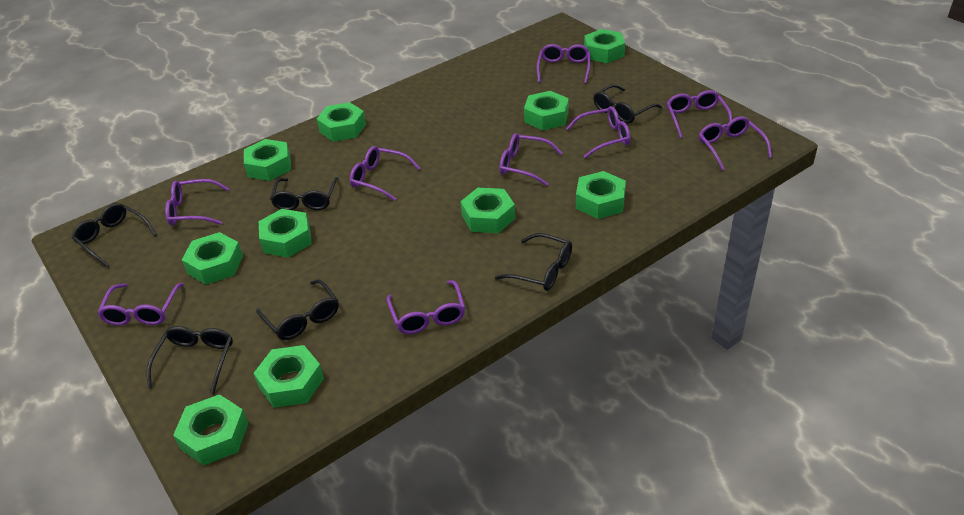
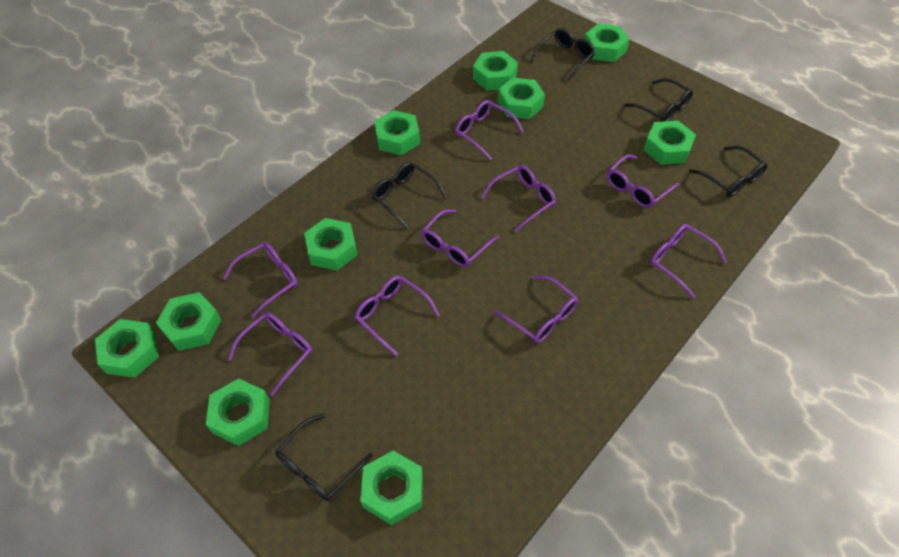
black glasses: [72,203,157,267] [147,326,233,394] [256,279,339,340] [270,177,339,210] [495,233,572,291] [593,84,662,124] = 6 -> [275,414,373,501] [372,162,447,229] [530,28,595,81] [624,78,693,122] [689,146,767,197] = 5

